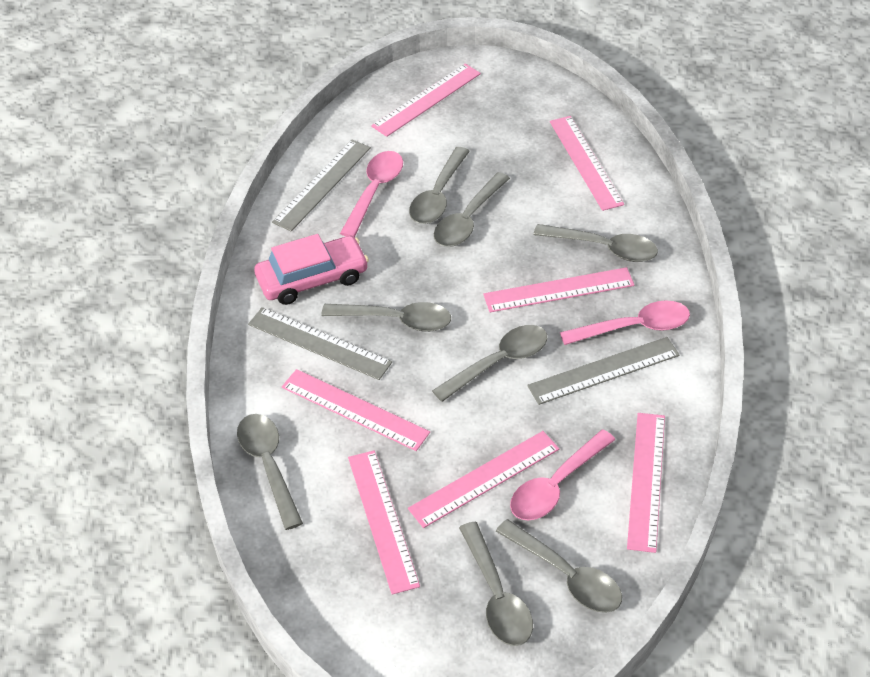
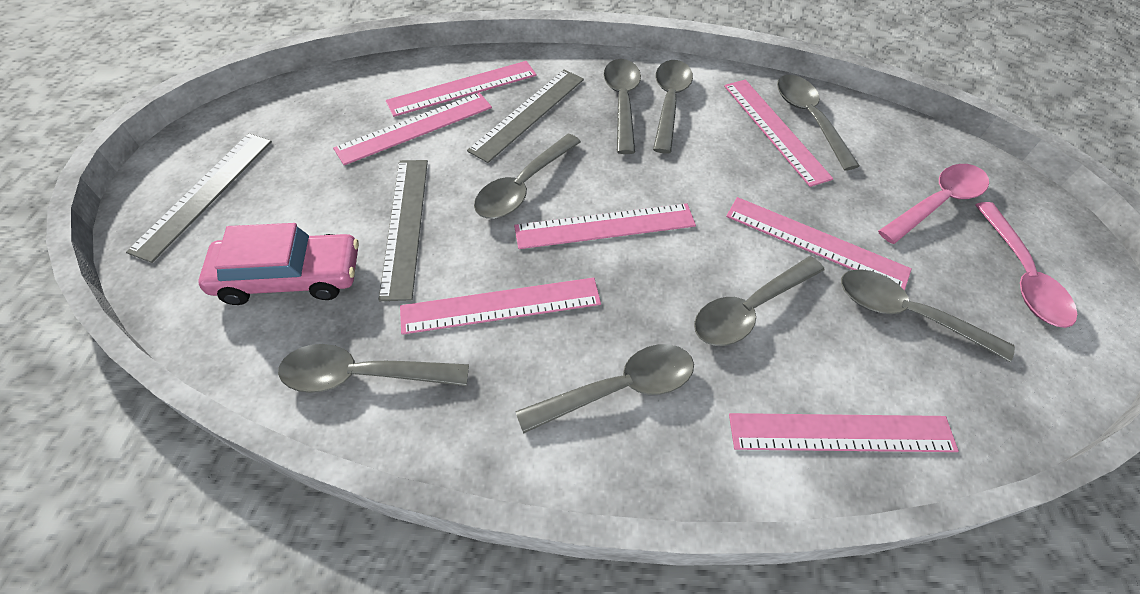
pink spoon: [340,151,403,237] [510,430,615,520] [560,300,690,345] = 3 -> [878,164,989,244] [976,202,1077,328] = 2

